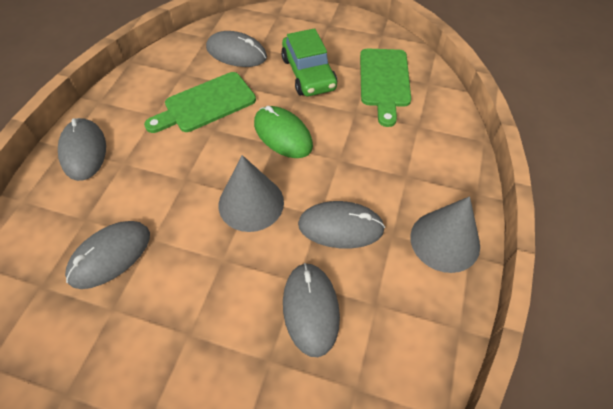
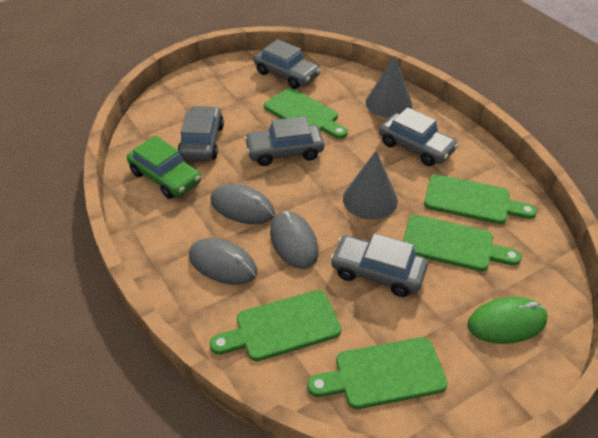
green cutting board: [144,72,256,133] [360,49,411,127] = 2 -> [210,290,341,361] [264,88,348,139] [307,337,448,409] [403,215,522,272] [424,174,537,224] = 5
grey car: none = 0 -> [178,106,224,161] [244,116,324,166] [254,39,320,89] [330,233,428,297] [379,107,458,166] = 5
grey mouse: [58,118,106,181] [65,221,150,289] [206,31,267,67] [283,263,340,357] [298,201,385,248] = 5 -> [189,238,257,285] [211,184,275,224] [270,211,319,269] = 3

